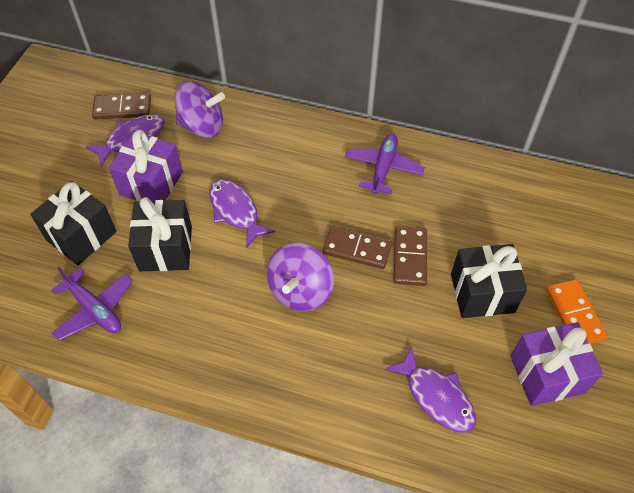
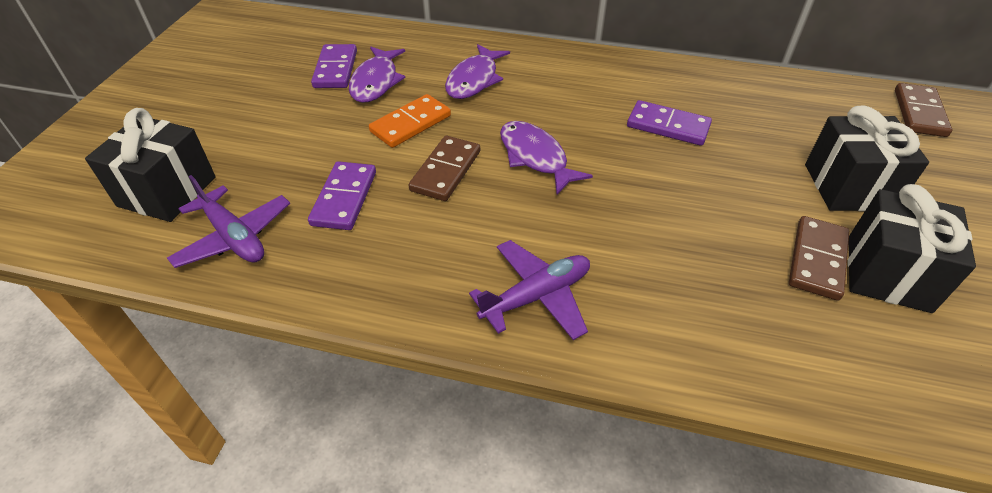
purple domino: none = 0 -> [308,161,376,230] [311,44,357,88] [627,100,712,146] = 3
purple gift: [109,130,183,202] [510,322,603,406] = 2 -> none = 0
purple spinning top: [175,81,225,138] [267,243,334,311] = 2 -> none = 0

